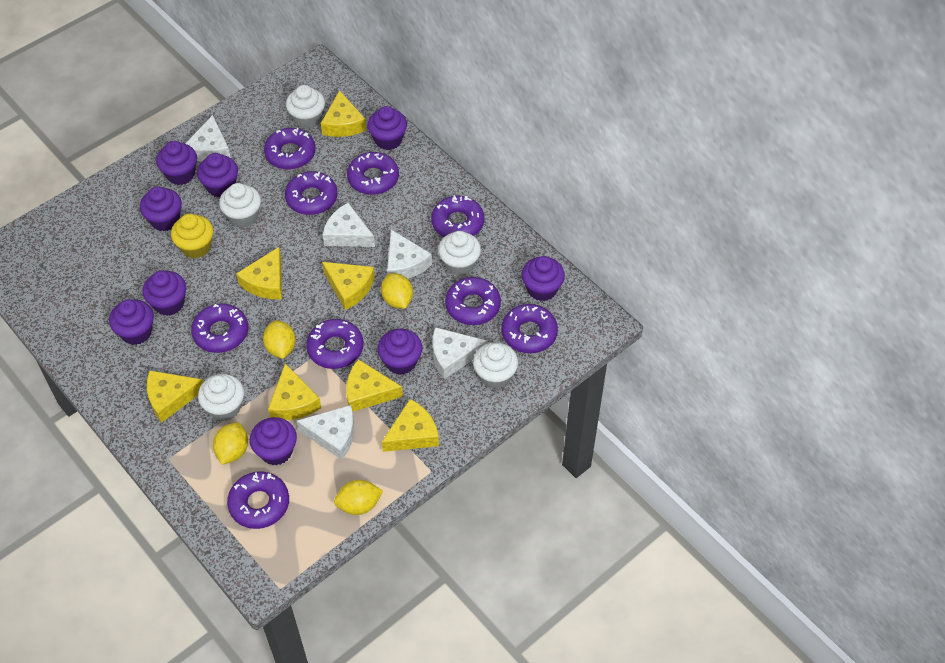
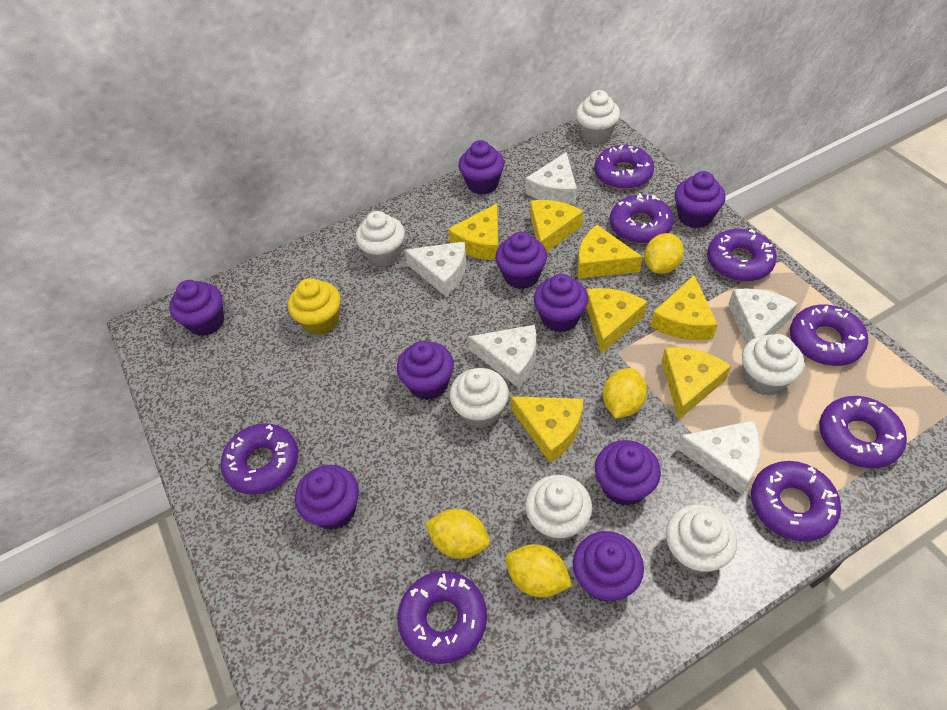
purple donut: [191,304,248,353] [227,471,289,529] [264,128,316,169] [285,171,338,215] [306,319,364,369] [347,152,399,195] [431,195,485,237] [445,277,501,325] [501,304,558,353] = 9 -> [221,423,298,495] [398,571,487,664] [594,145,654,190] [610,193,674,244] [707,229,777,281] [751,461,841,541] [790,305,868,366] [819,396,907,468] = 8
white cupcake: [198,374,244,421] [219,183,261,228] [286,85,325,129] [438,231,481,276] [473,342,518,389] = 5 -> [356,211,405,267] [450,368,509,428] [525,475,592,542] [576,90,620,144] [666,504,737,574] [742,334,804,396] = 6

